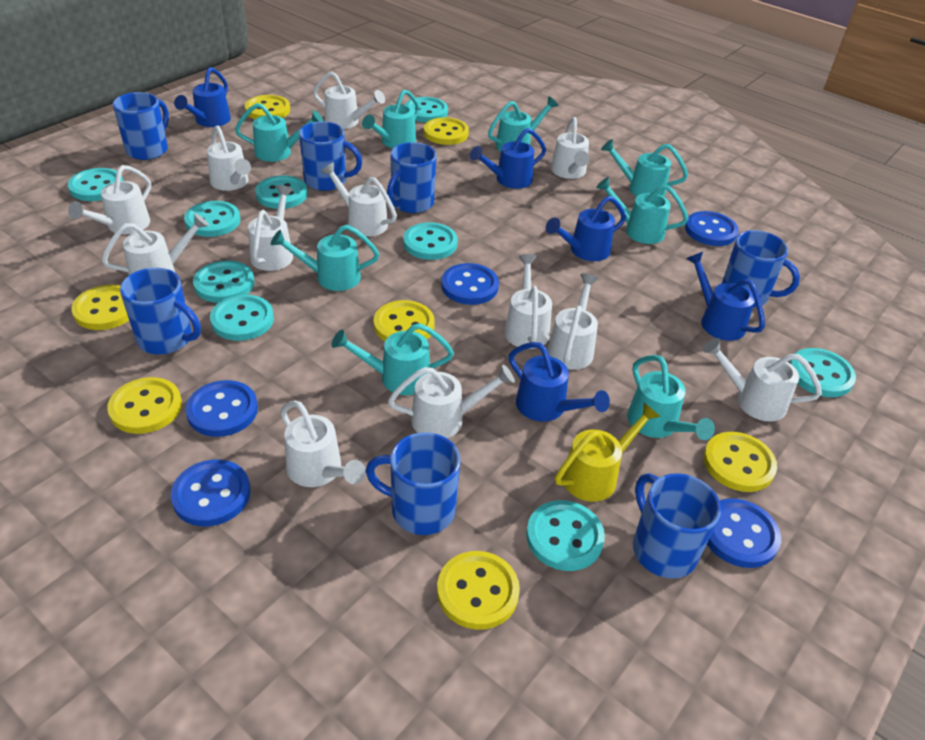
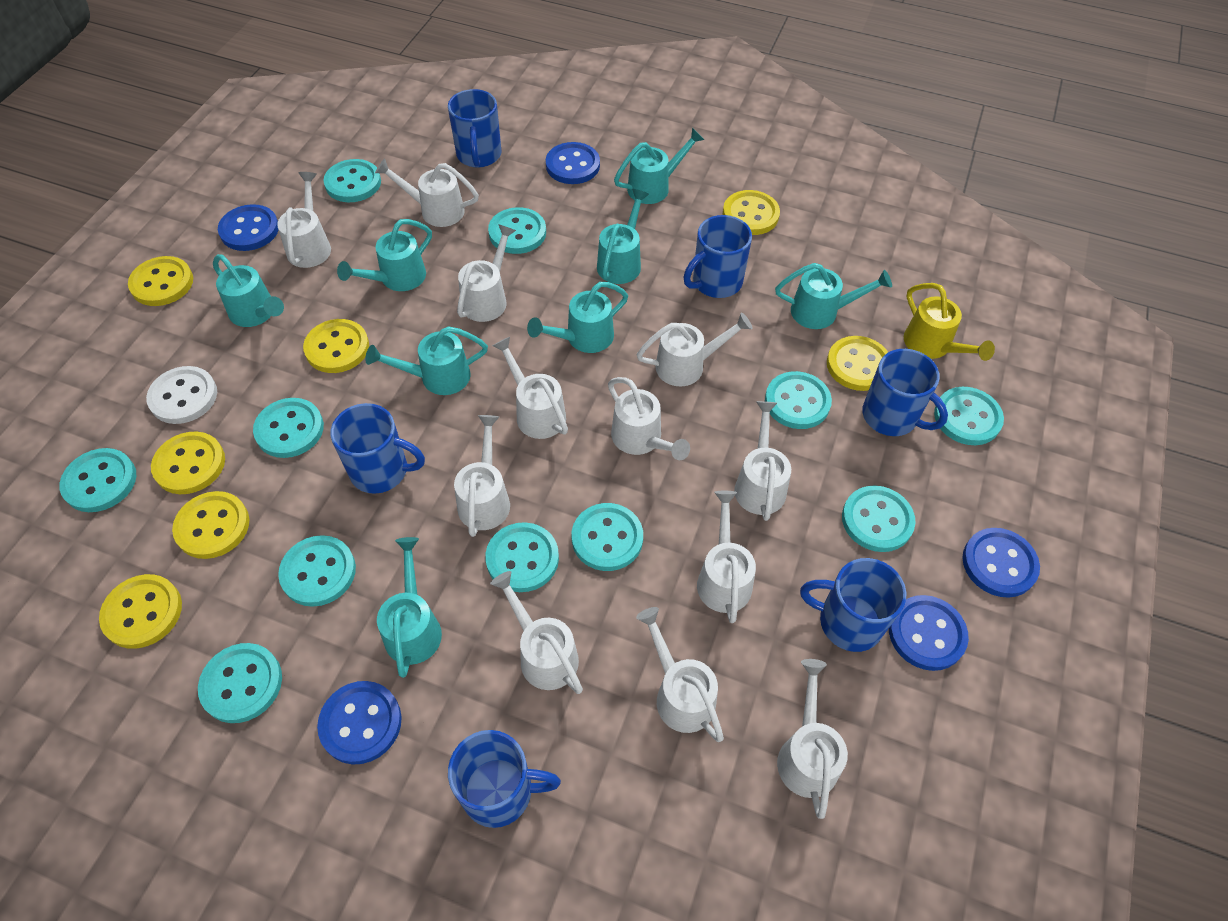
blue mug: [113,92,169,160] [120,268,201,355] [299,121,362,191] [366,432,461,535] [387,142,437,213] [633,473,721,579] [722,230,800,308] = 7 -> [330,403,425,494] [448,89,502,168] [448,730,561,828] [684,215,752,298] [800,558,906,652] [862,349,948,436] = 6
blue watering can: [174,67,231,127] [470,128,546,189] [509,342,610,422] [546,196,626,261] [686,252,765,341] = 5 -> none = 0
turquoise button: [68,168,123,201] [184,201,240,237] [193,260,254,303] [210,295,274,341] [255,175,308,209] [403,222,458,260] [405,97,448,122] [526,500,605,571] [790,348,856,397] = 9 -> [59,448,136,512] [198,643,282,723] [253,398,324,458] [278,535,356,607] [323,159,381,202] [485,522,559,592] [488,207,546,254] [572,503,643,571] [765,371,832,429] [842,486,915,552] [934,387,1004,445] = 11
white button: none = 0 -> [146,366,217,424] = 1

